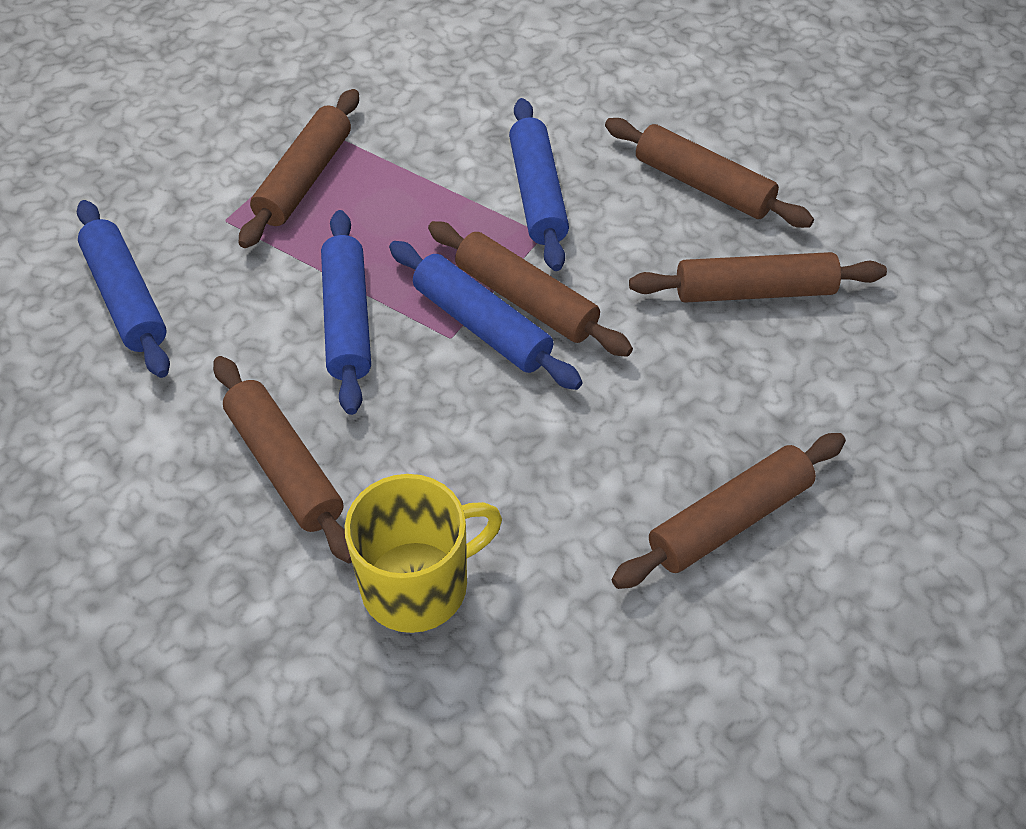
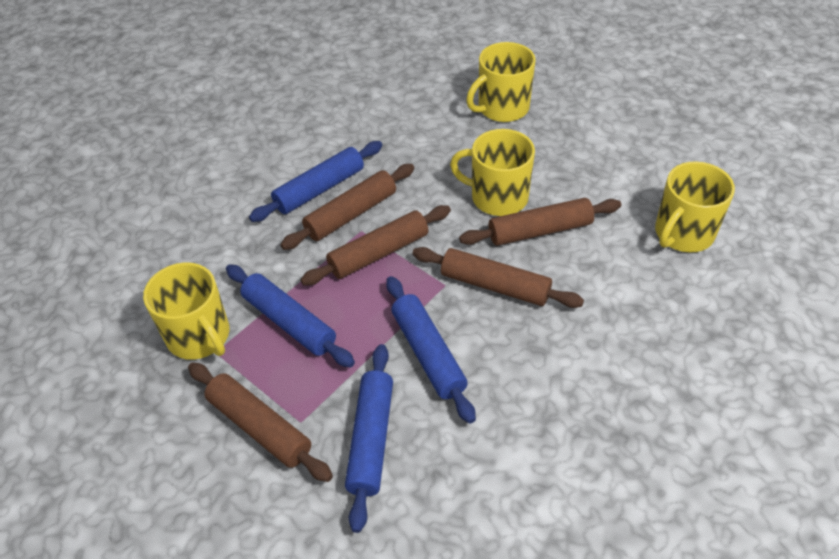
brown rolling pin: [213,356,352,563] [238,89,359,248] [428,221,633,357] [605,118,814,228] [612,433,846,589] [629,252,887,303] = 6 -> [188,362,333,482] [280,164,414,250] [300,205,451,285] [412,247,584,308] [459,198,621,246] = 5
yellow mug: [345,474,502,633] = 1 -> [143,262,229,360] [450,129,535,216] [466,42,536,122] [655,161,735,253] = 4

